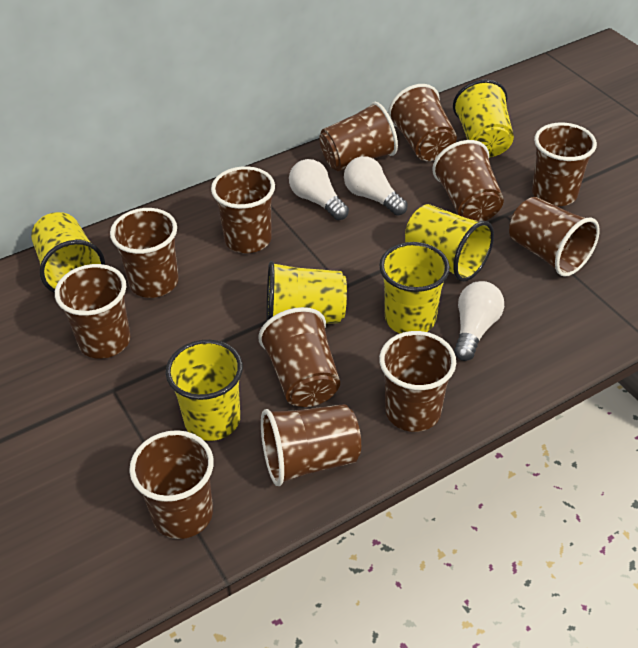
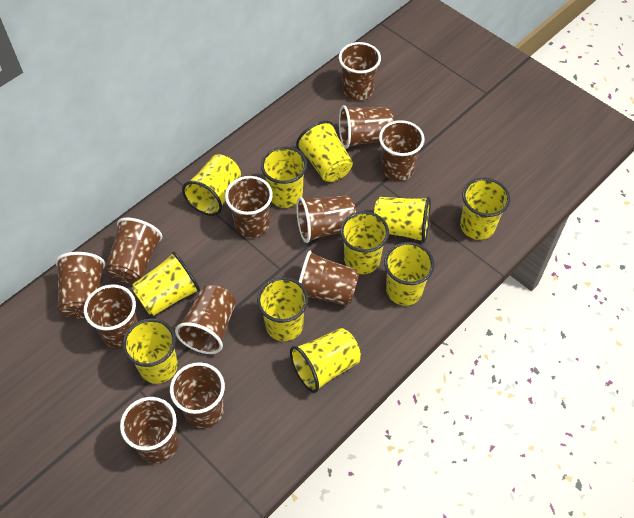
white light bulb: [289,159,349,220] [344,156,408,216] [454,281,504,361] = 3 -> none = 0
yellow cup: [31,212,105,293] [166,340,243,441] [267,261,347,324] [379,242,450,333] [405,204,494,282] [453,79,514,157] = 6 -> [123,318,178,384] [132,251,200,316] [182,154,241,216] [257,277,308,341] [261,146,307,208] [290,328,361,393] [296,121,353,182] [340,211,389,274] [374,197,431,243] [384,242,434,306] [460,178,510,240] = 11

